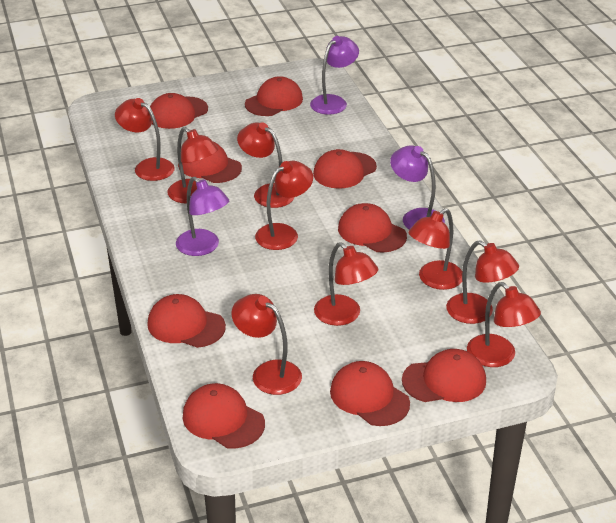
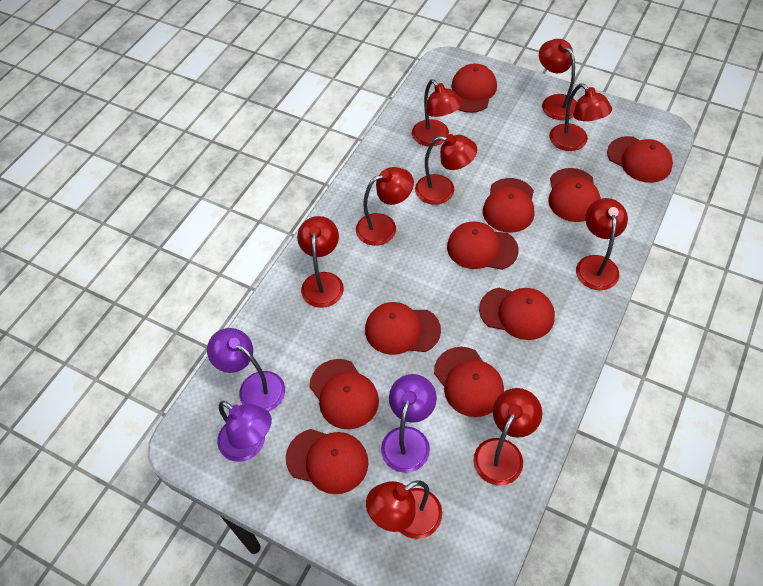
red cap: [147,294,226,348] [150,93,208,129] [178,142,242,183] [182,383,265,449] [245,76,303,116] [313,149,377,189] [330,361,410,426] [338,203,407,253] [402,349,486,402] = 9 -> [286,429,368,494] [309,359,379,429] [365,302,441,355] [434,347,504,417] [447,221,519,270] [451,63,497,113] [479,288,555,340] [483,178,534,233] [548,168,601,222] [607,136,673,183] = 10

